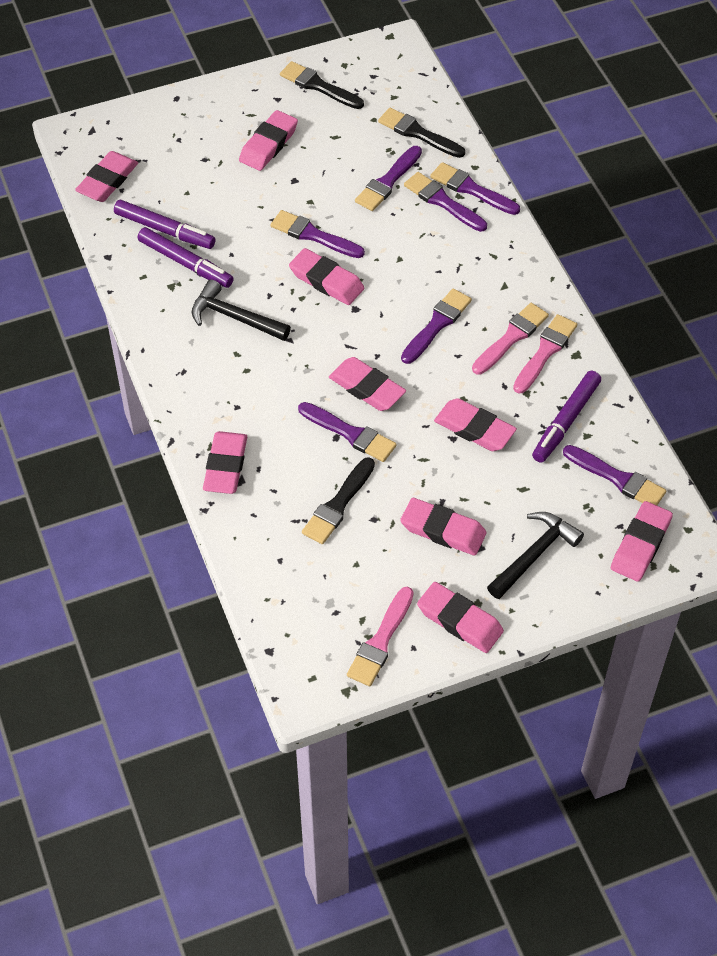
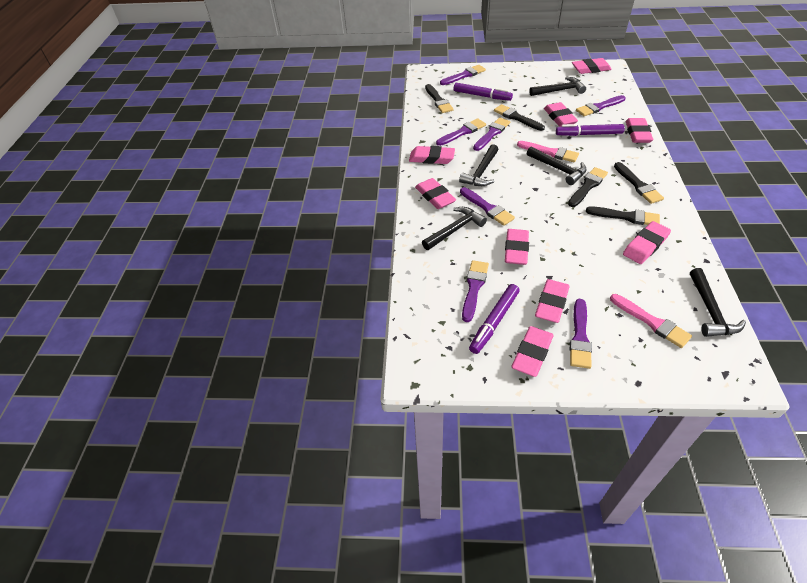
black brush: [280,61,364,109] [302,457,375,544] [378,108,465,158] = 3 -> [425,84,454,113] [494,104,545,131] [568,167,608,207] [586,206,660,225] [614,162,664,204] = 5
black hammer: [192,279,291,341] [487,512,584,599] = 2 -> [422,207,487,250] [459,144,499,186] [527,147,587,185] [529,77,586,96] [690,268,746,337] = 5
pink brush: [347,587,414,686] [472,303,549,375] [513,314,577,393] = 3 -> [517,141,579,162] [610,294,692,348] = 2

